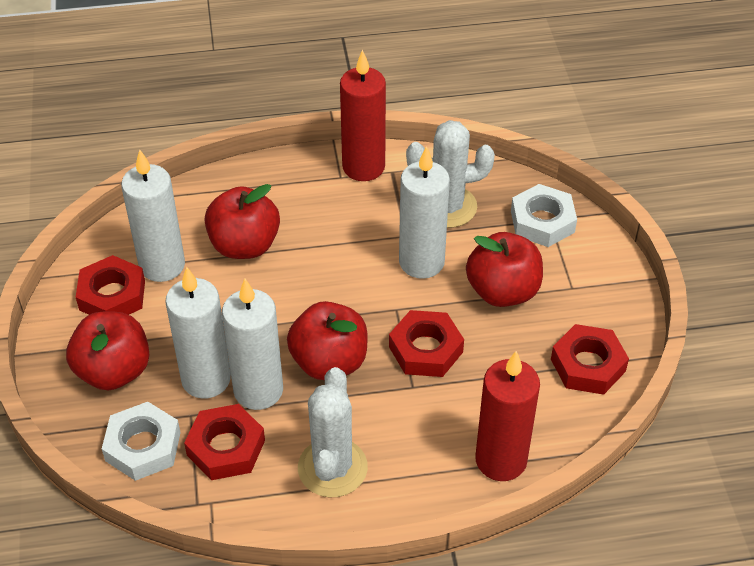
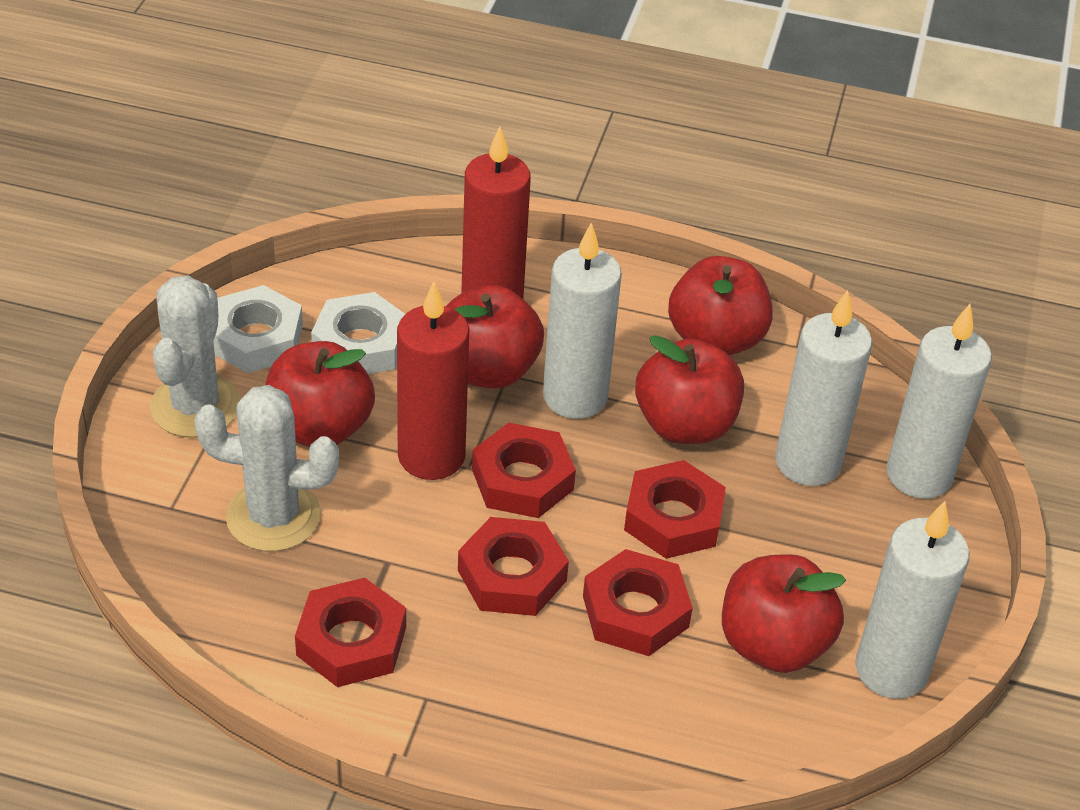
red apple: [66,311,149,390] [205,184,280,259] [287,301,368,380] [466,232,543,307] = 4 -> [265,341,375,447] [446,285,544,389] [635,335,744,444] [668,256,773,355] [722,554,846,673] = 5
red nut: [76,255,145,315] [184,404,265,480] [389,310,464,377] [551,324,629,395] = 4 -> [295,578,406,687] [458,517,569,616] [472,423,576,518] [583,549,693,656] [624,460,726,559] = 5

